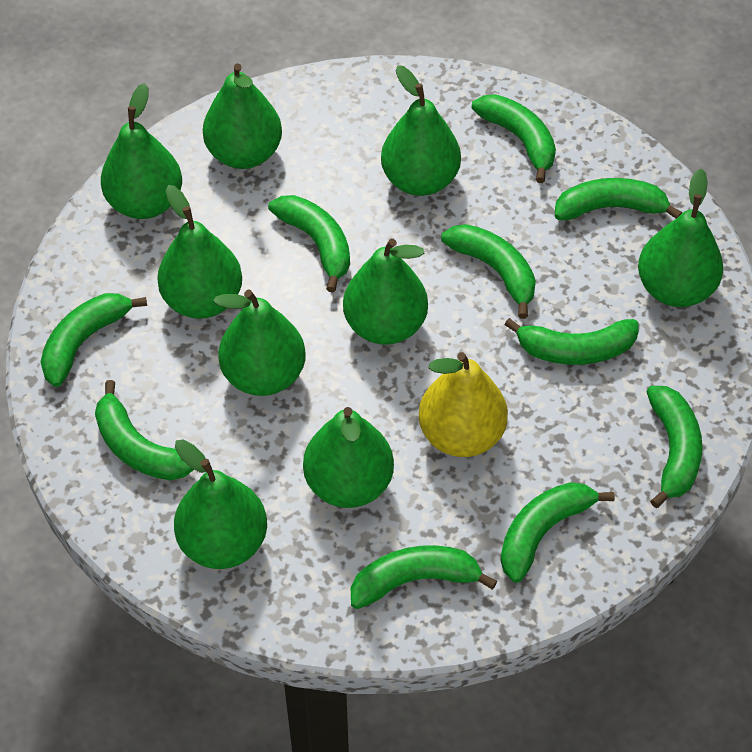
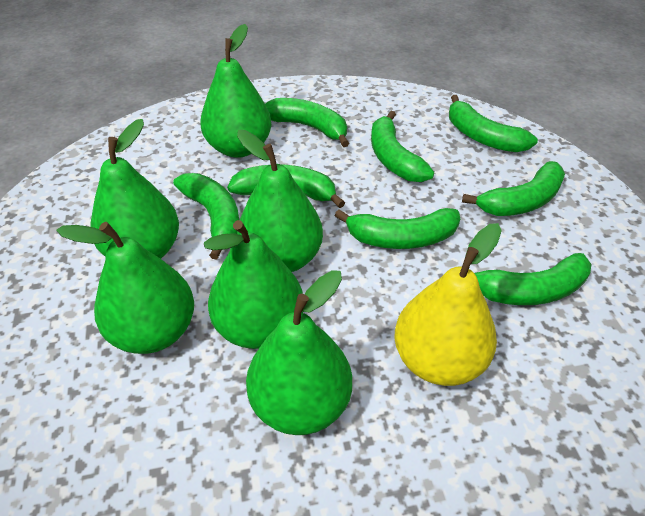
green banana: [41,293,147,387] [95,380,194,481] [268,195,350,292] [351,545,497,609] [441,224,536,319] [471,94,556,183] [500,482,615,583] [504,318,639,365] [555,178,682,220] [646,386,703,508] = 10 -> [173,173,239,260] [227,165,345,208] [265,98,349,147] [335,208,460,249] [371,111,434,182] [449,95,538,152] [460,253,592,305] [462,161,565,216] = 8
green pear: [101,83,182,219] [157,185,242,319] [174,440,267,569] [203,63,282,169] [213,290,306,396] [303,407,394,508] [343,238,428,345] [381,65,461,196] [638,169,723,307] = 9 -> [56,222,194,354] [91,119,179,259] [200,24,271,158] [204,220,303,349] [237,130,323,272] [246,270,352,435] = 6

